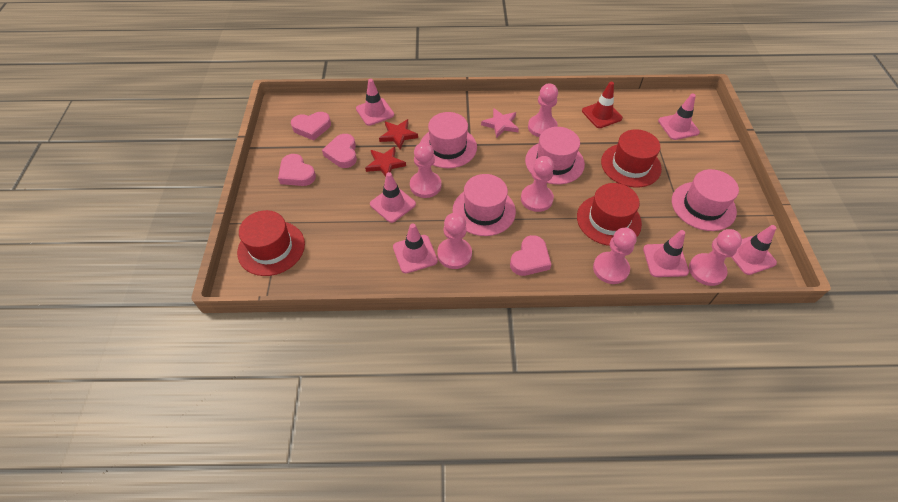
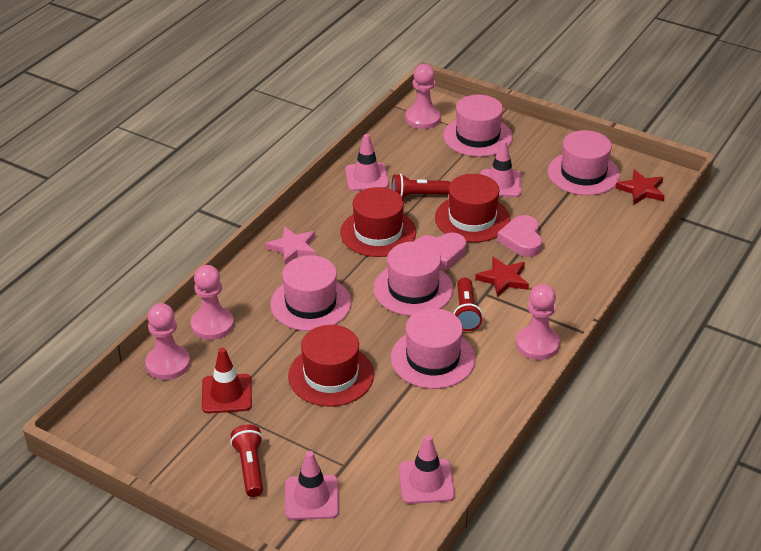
pink hat: [420,112,477,168] [453,174,516,236] [525,127,585,184] [672,169,739,231] = 4 -> [270,255,351,331] [374,241,453,316] [391,308,476,389] [443,95,513,157] [548,130,620,195] = 5
pink heart: [278,154,316,186] [291,112,331,140] [322,134,357,168] [510,235,552,276] = 4 -> [416,233,466,270] [497,215,542,257] = 2
pink pawn: [410,142,441,198] [437,213,472,269] [521,156,554,212] [528,83,558,137] [593,228,637,284] [689,229,742,286] = 6 -> [145,303,190,380] [191,265,234,340] [405,64,441,129] [516,284,560,360] = 4
pink traffic cone: [356,79,394,126] [370,172,416,223] [393,223,438,273] [643,230,689,277] [658,94,700,140] [731,225,777,275] = 6 -> [285,451,339,520] [345,134,389,191] [399,435,455,504] [481,140,522,197] = 4
red flashlight: none = 0 -> [230,424,263,497] [392,174,451,198] [453,278,483,331] = 3

